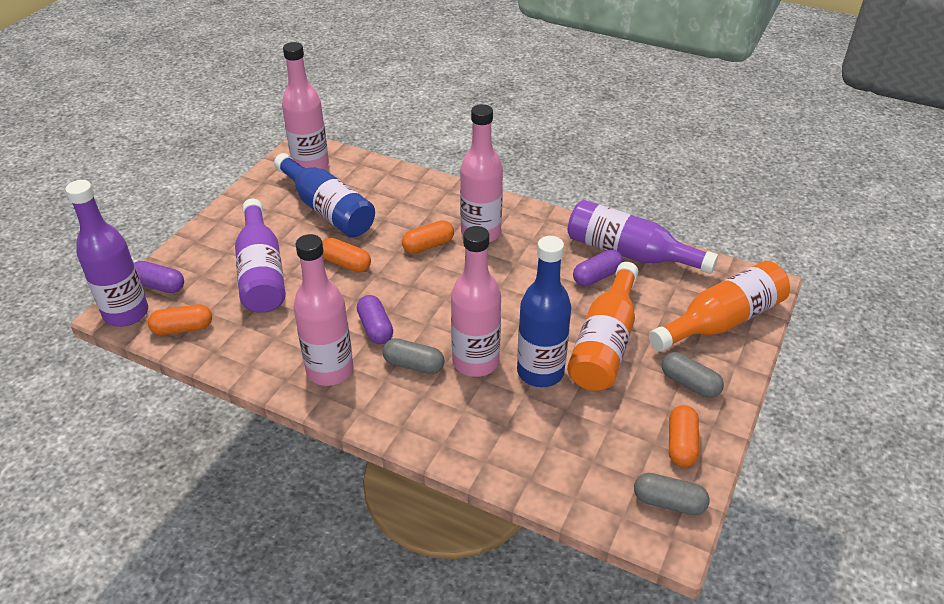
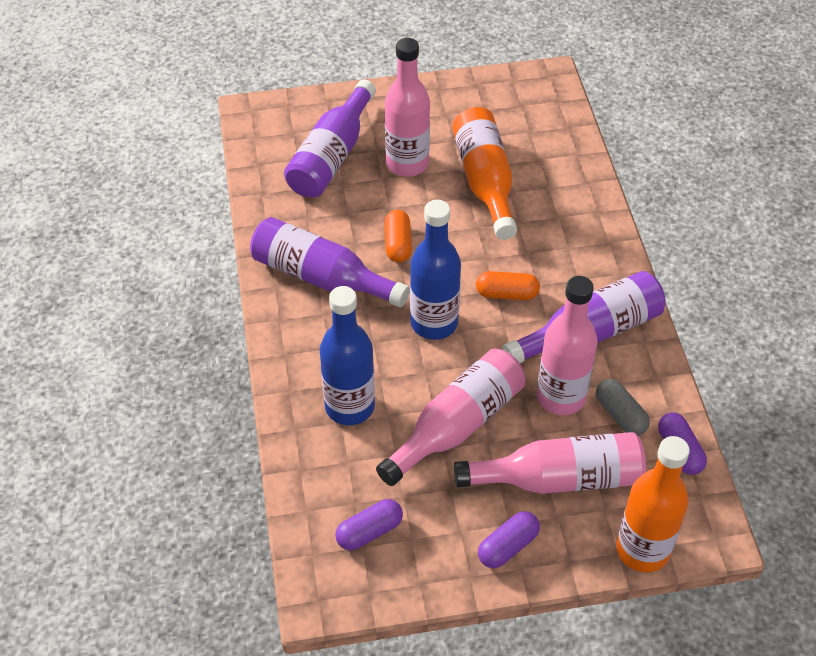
grey capsule: [382,338,445,374] [634,473,710,515] [662,352,724,398] = 3 -> [596,379,650,436] = 1
orange capsule: [148,304,212,335] [322,238,371,273] [402,220,454,254] [669,405,699,467] = 4 -> [385,210,412,263] [476,271,540,300] = 2

